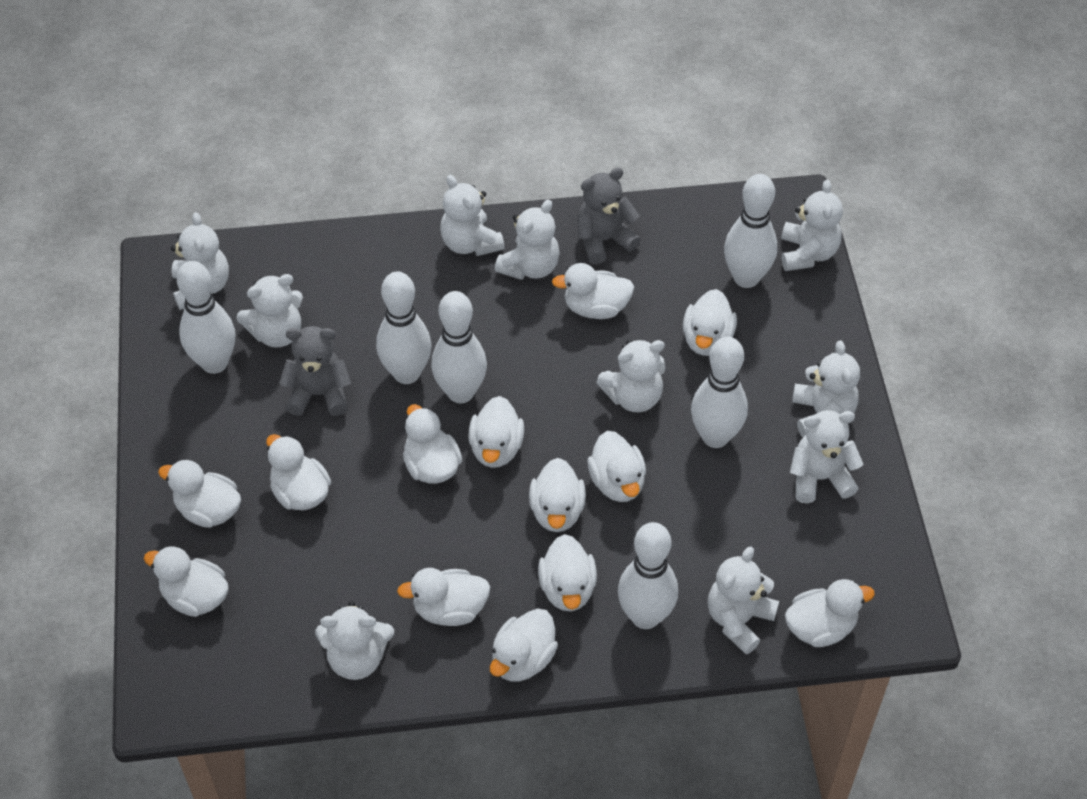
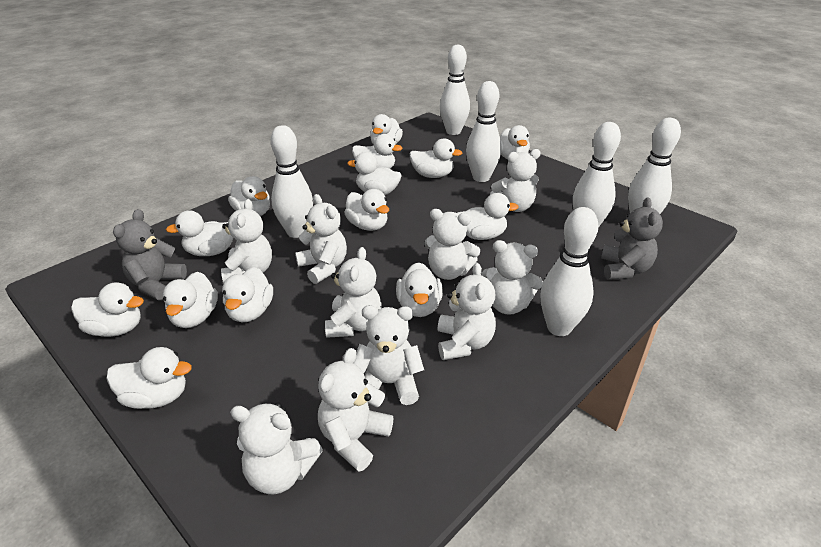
white duck: [144,546,229,617] [158,460,241,528] [266,434,331,511] [397,568,490,626] [403,404,462,484] [468,396,524,468] [490,608,558,682] [529,458,586,532] [538,534,597,612] [552,263,634,319] [587,431,646,502] [683,289,737,356] [785,579,875,647] = 13 -> [71,282,144,337] [106,347,192,409] [163,272,218,328] [166,210,234,256] [222,267,273,322] [228,176,270,216] [344,189,389,231] [347,152,402,195] [352,134,403,169] [370,114,403,145] [396,262,443,317] [410,138,462,178] [457,193,519,240] [500,125,530,160] = 14

